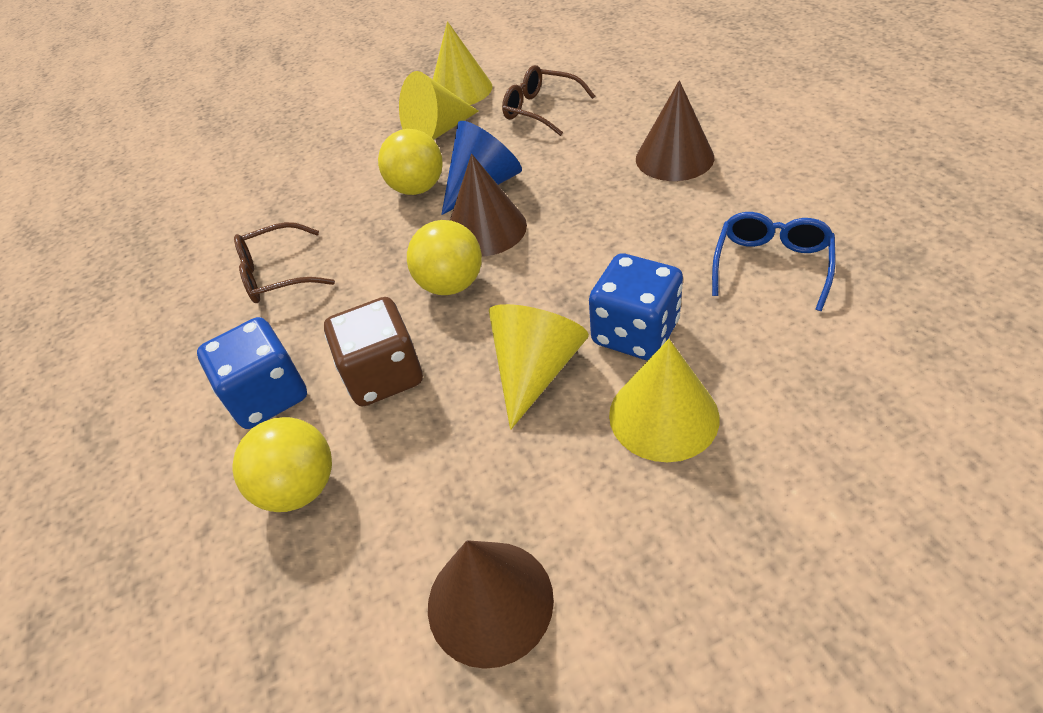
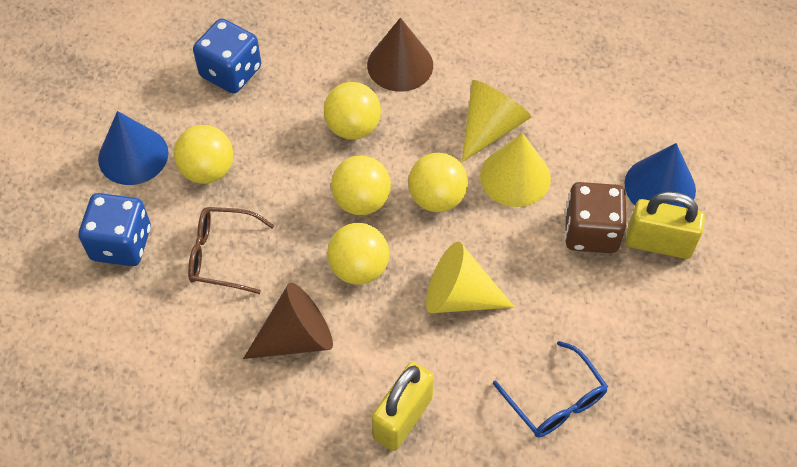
blue cone: [441,121,522,215] = 1 -> [98,111,169,185] [624,143,696,208] = 2
brown cone: [428,540,554,669] [450,154,527,256] [636,80,714,181] = 3 -> [243,283,333,359] [367,18,433,92] = 2
brown glasses: [234,222,335,303] [502,65,595,136] = 2 -> [188,207,274,294] = 1
yellow ball: [233,417,332,512] [378,129,443,195] [407,220,482,295] = 3 -> [174,125,233,184] [324,82,381,140] [327,223,389,285] [331,156,391,215] [408,153,468,212] = 5
yellow cone: [399,71,479,140] [433,21,493,105] [489,304,589,430] [609,339,720,462] = 4 -> [426,242,515,313] [462,80,531,162] [480,133,551,207] = 3
yellow padlock: none = 0 -> [372,362,434,451] [626,192,705,259] = 2

